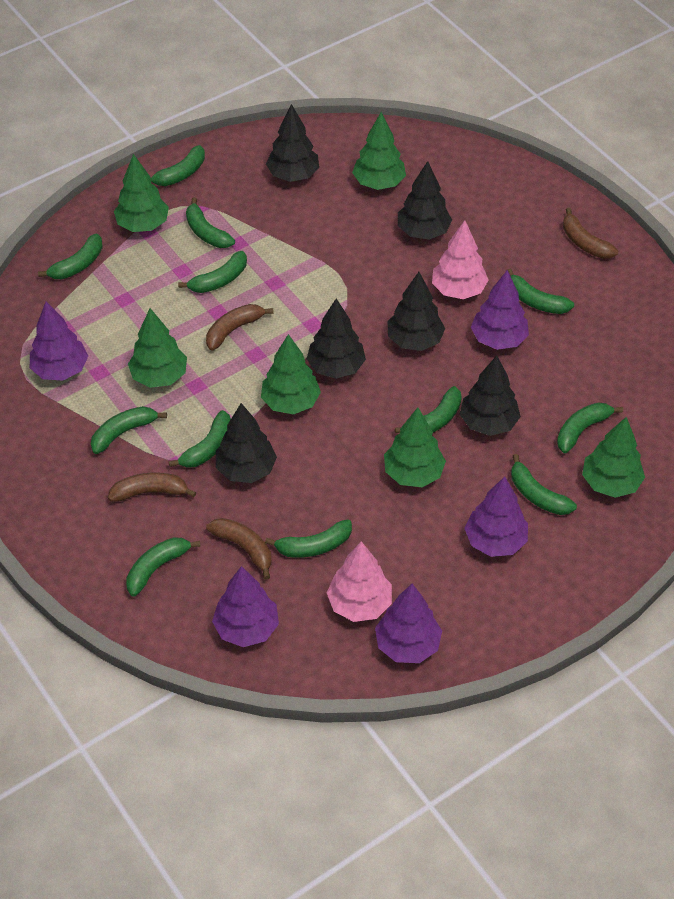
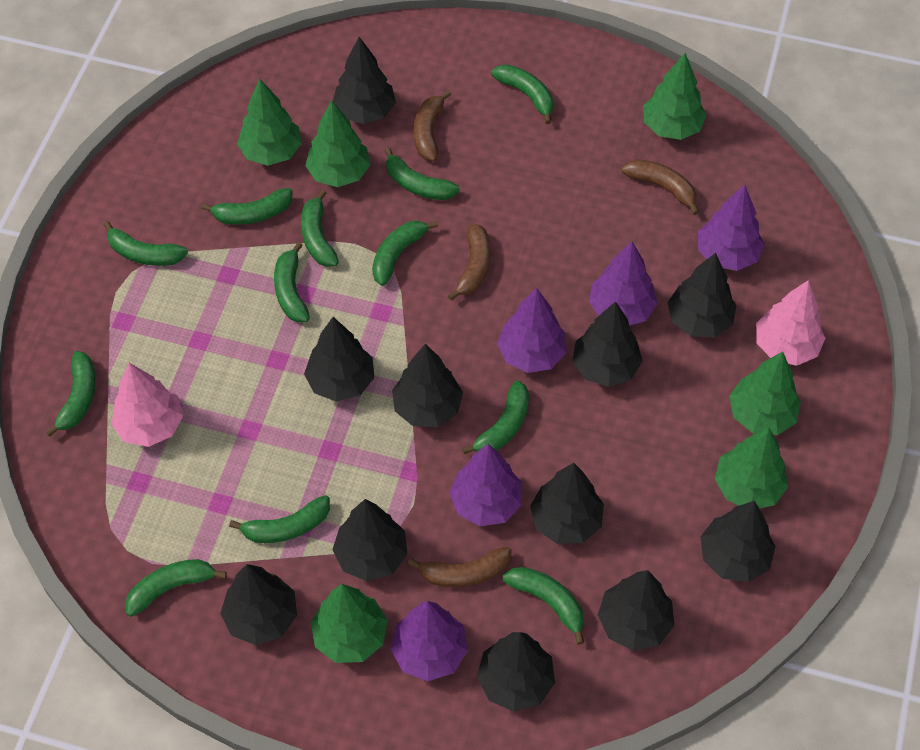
black tree: [216,403,277,483] [266,104,319,182] [307,299,366,379] [388,272,445,351] [398,161,452,240] [460,356,521,436] = 6 -> [220,564,297,645] [304,317,374,402] [332,499,407,581] [333,37,396,124] [392,344,463,427] [477,632,555,712] [530,463,604,544] [572,301,643,387] [598,570,674,651] [667,253,737,337] [701,501,776,582] = 11

